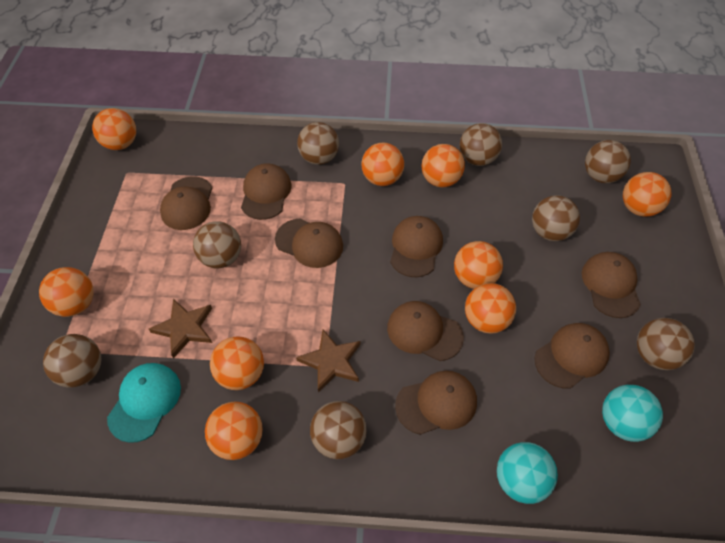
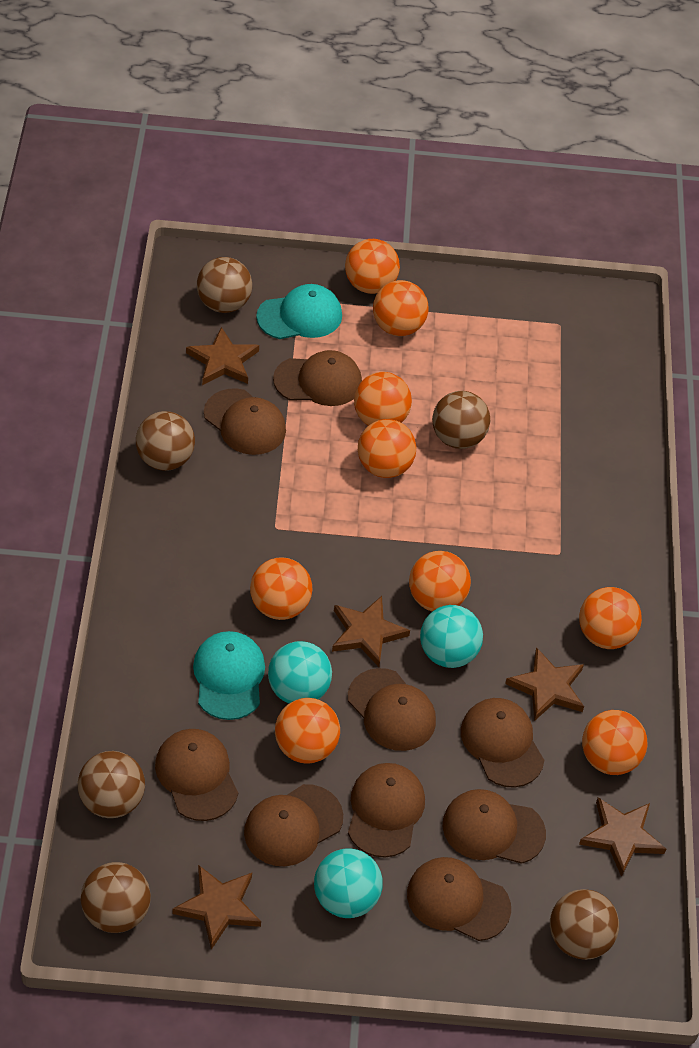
brown ball: [43,334,101,387] [193,221,241,268] [297,122,339,165] [310,401,367,459] [460,123,502,166] [532,195,580,241] [585,140,631,183] [637,318,695,370] = 8 -> [78,751,145,818] [81,862,151,933] [136,411,195,471] [197,257,252,313] [432,391,490,449] [550,889,619,960] = 6
brown cap: [160,176,212,230] [241,163,291,220] [275,219,343,268] [387,301,464,361] [390,216,443,277] [395,371,477,435] [535,323,610,389] [582,252,641,318] = 8 -> [155,729,238,821] [204,388,286,455] [244,784,343,866] [273,350,362,406] [348,668,436,751] [348,763,425,858] [407,857,511,941] [443,789,546,864] [461,698,544,788] = 9
brown star: [149,299,212,359] [296,329,360,393] = 2 -> [172,865,261,950] [186,327,259,385] [332,596,410,667] [505,647,584,721] [579,797,666,877] = 5
turquoise ball: [497,442,558,504] [602,385,663,442] = 2 -> [268,641,332,703] [314,848,382,918] [420,605,483,668] = 3
turquoise cap: [107,363,181,443] = 1 -> [193,631,265,720] [256,284,342,339] = 2

